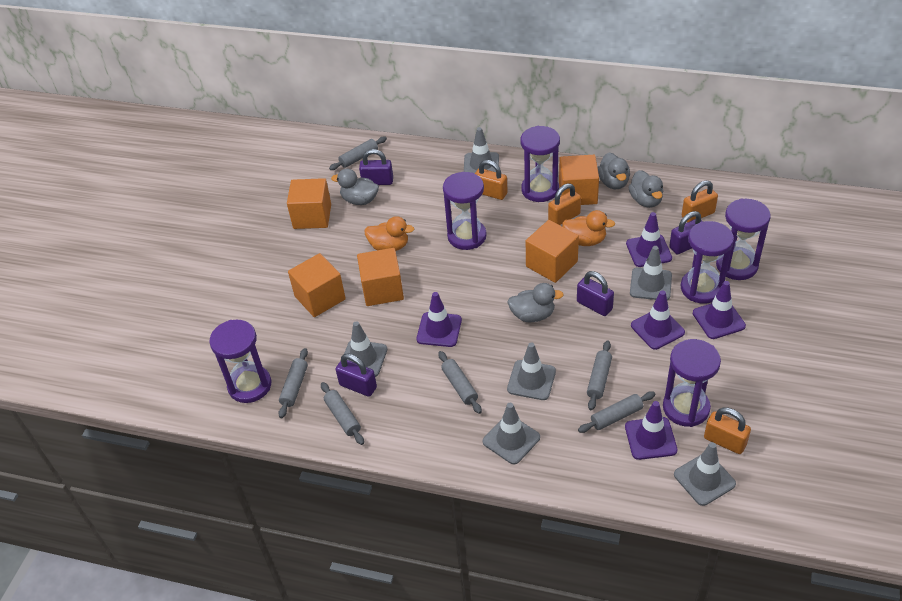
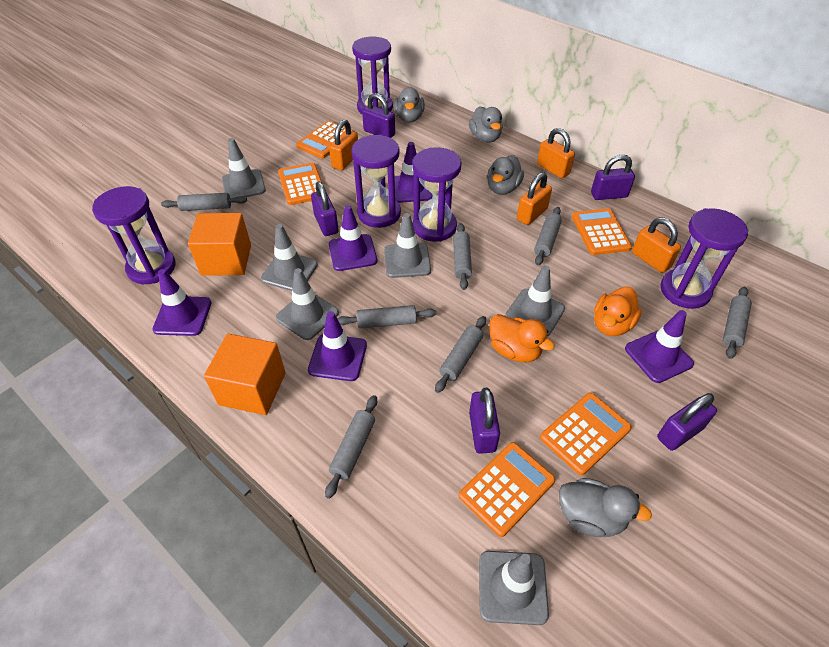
grey rolling pin: [278,348,308,418] [321,382,364,445] [329,136,387,170] [438,351,482,414] [578,391,656,433] [587,341,612,410] = 6 -> [161,193,247,211] [325,395,377,499] [337,305,436,328] [435,316,486,393] [453,223,472,290] [534,207,562,265] [723,287,752,359] = 7
orange calculator: none = 0 -> [278,163,323,205] [296,121,353,159] [459,442,555,537] [540,393,632,475] [572,208,632,255] = 5
orange cube: [287,178,331,229] [288,253,346,317] [357,248,404,306] [526,220,579,283] [559,155,599,205] = 5 -> [188,213,251,276] [204,334,286,415] = 2
purple hourglass: [209,320,271,403] [443,172,487,250] [521,126,560,202] [663,339,721,427] [681,221,734,304] [716,198,771,280] = 6 -> [92,186,176,284] [351,135,401,228] [352,37,393,114] [412,147,461,242] [660,208,749,309] = 5
purple padlock: [335,353,377,397] [359,149,393,185] [577,271,614,316] [669,211,703,254] = 4 -> [311,181,339,236] [362,93,395,138] [469,388,500,454] [591,155,635,200] [657,393,717,451] = 5

